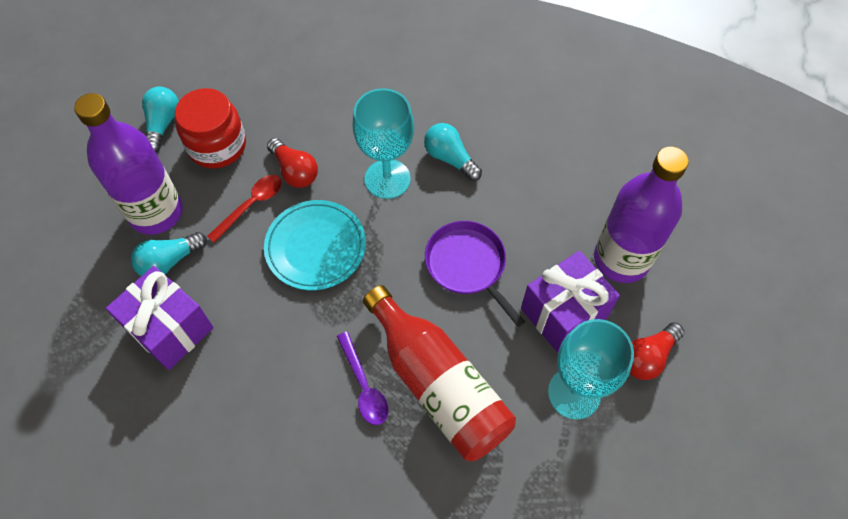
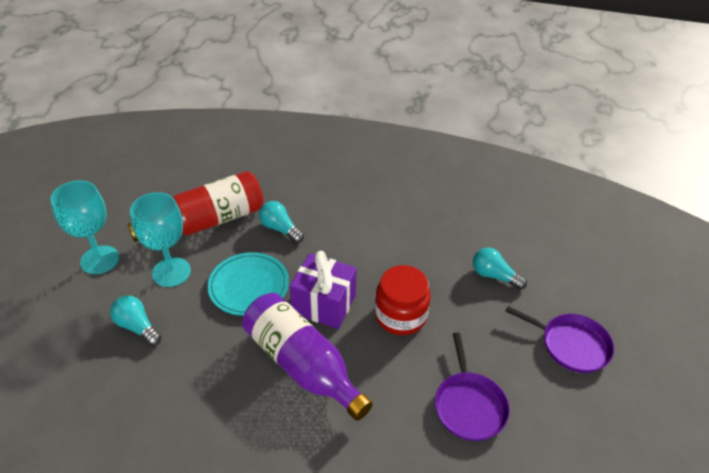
purple bottle: [74,93,183,235] [594,147,689,283] = 2 -> [242,293,373,421] = 1
purple gift: [106,266,214,370] [521,251,620,353] = 2 -> [290,251,357,329] = 1
purple pan: [425,221,525,327] = 1 -> [435,333,510,441] [505,306,614,373] = 2
purple spoon: [337,332,388,425] = 1 -> none = 0
red light bulb: [267,138,318,188] [630,322,685,380] = 2 -> none = 0
red spoon: [207,175,282,243] = 1 -> none = 0

